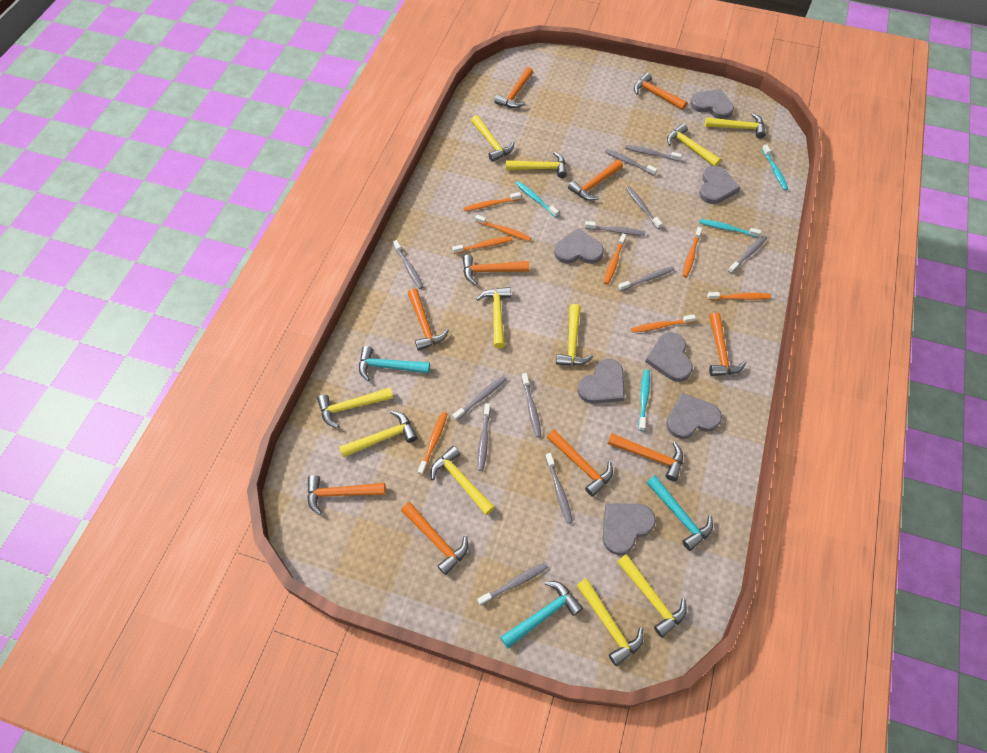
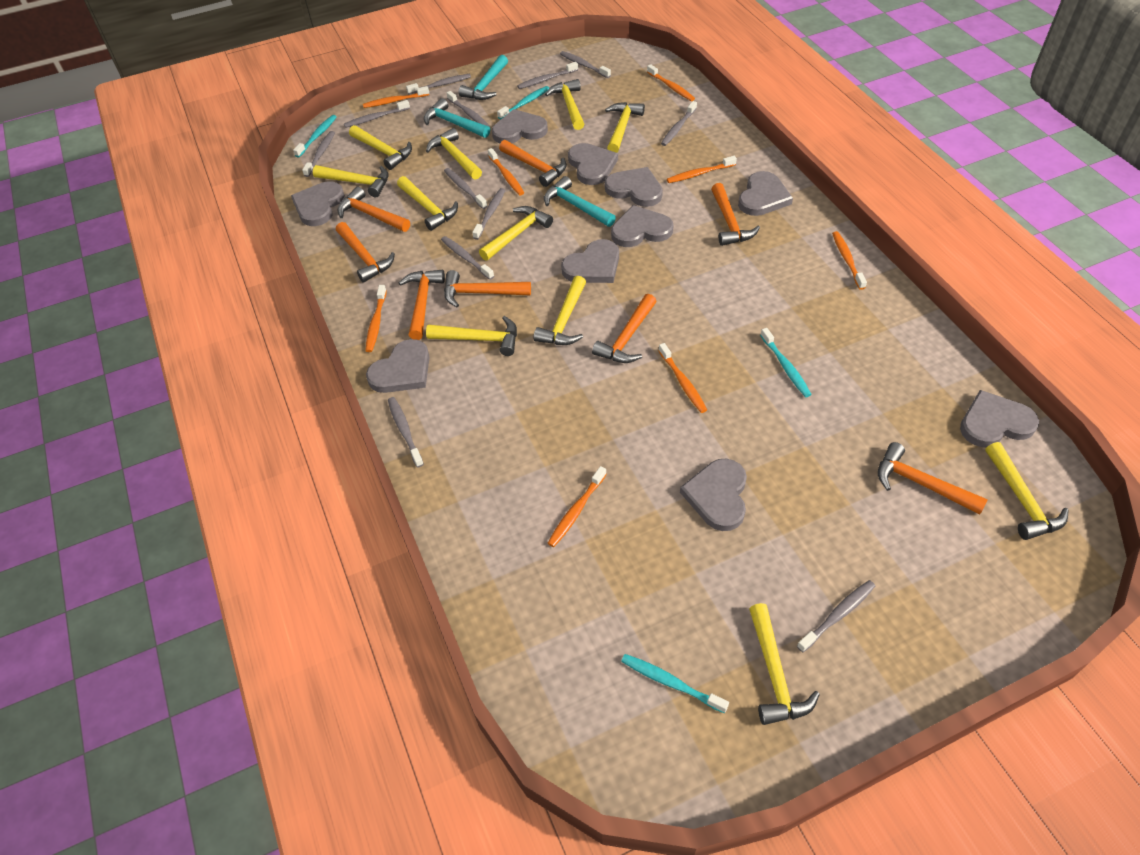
grey heart: [554,228,604,264] [577,359,624,404] [603,503,656,555] [645,333,693,382] [666,393,722,439] [690,89,734,119] [699,166,740,204] = 7 -> [291,181,345,226] [366,339,430,393] [492,109,548,143] [561,239,619,283] [568,143,618,185] [605,167,663,207] [611,205,673,247] [680,459,747,531] [738,171,793,216] [960,390,1039,447] = 10
orange hammer: [307,475,386,515] [401,502,468,575] [408,288,449,351] [463,255,529,285] [494,67,533,108] [547,429,613,497] [568,159,623,201] [608,433,683,481] [634,72,687,110] [709,312,746,376] = 10 -> [336,222,395,283] [338,187,410,232] [399,270,445,340] [444,270,531,307] [499,140,567,187] [592,294,657,363] [711,183,760,246] [878,442,988,515] = 8

